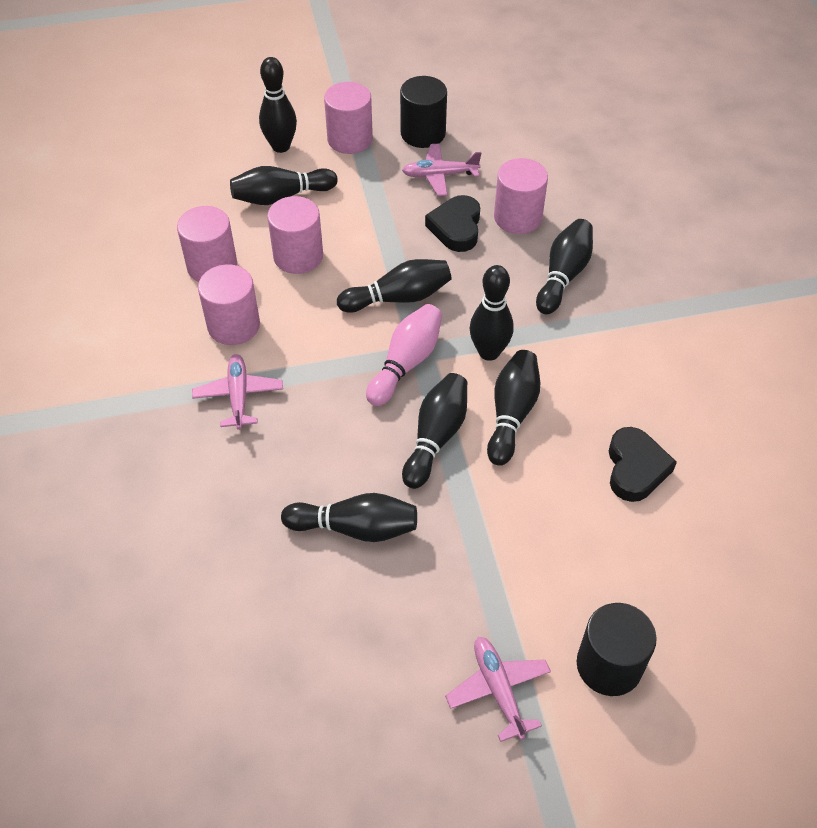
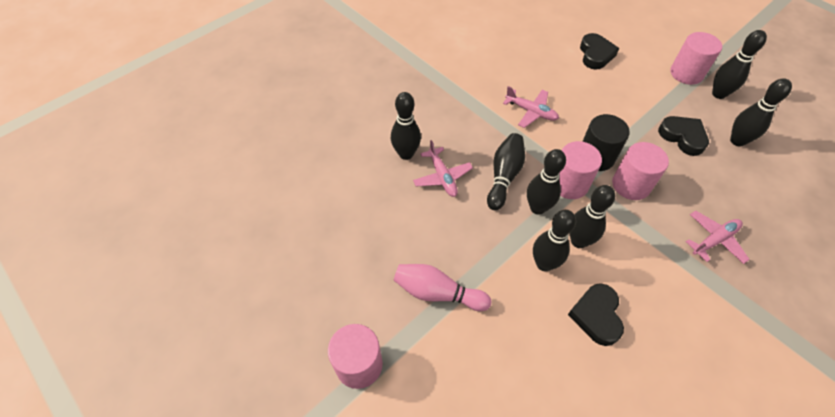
black bowling pin: [230,166,338,205] [259,57,297,153] [281,493,417,542] [337,259,452,313] [402,373,467,489] [469,265,514,361] [487,350,540,466] [536,219,593,314] = 8 -> [391,92,421,160] [487,133,525,211] [527,149,566,215] [533,210,576,271] [569,185,615,248] [712,30,767,99] [730,78,792,147] = 7
black cylinder: [400,76,447,148] [577,603,657,696] = 2 -> [582,114,630,171] = 1
black heart: [425,195,480,252] [609,427,677,502] = 2 -> [568,283,624,346] [580,33,619,70] [658,116,709,156] = 3
pink cylinder: [177,206,237,282] [198,264,260,345] [267,196,323,274] [324,82,373,154] [494,158,548,234] = 5 -> [328,324,383,389] [559,141,602,199] [612,142,669,200] [670,32,722,85] = 4

